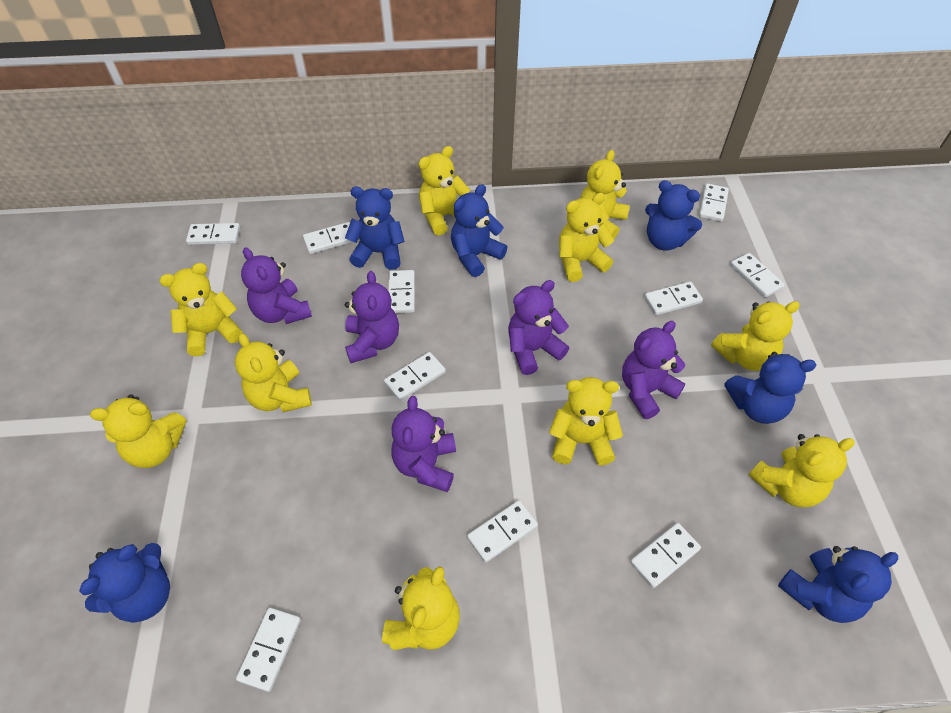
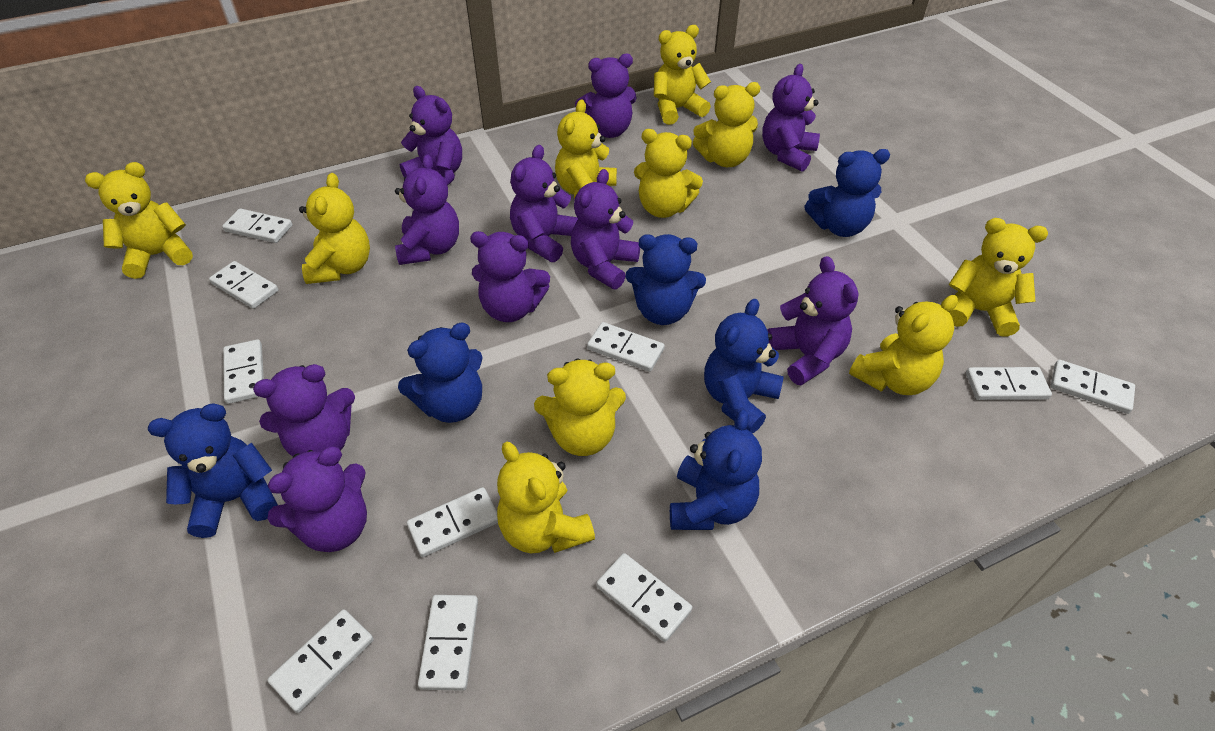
purple teddy bear: [241,247,312,324] [345,271,399,363] [392,396,456,492] [508,280,569,375] [622,321,685,419] = 5 -> [253,364,355,457] [267,447,367,552] [395,154,459,265] [400,86,462,186] [470,231,550,322] [510,145,578,262] [571,169,640,289] [575,54,637,138] [762,64,820,172] [767,256,859,386] = 10

